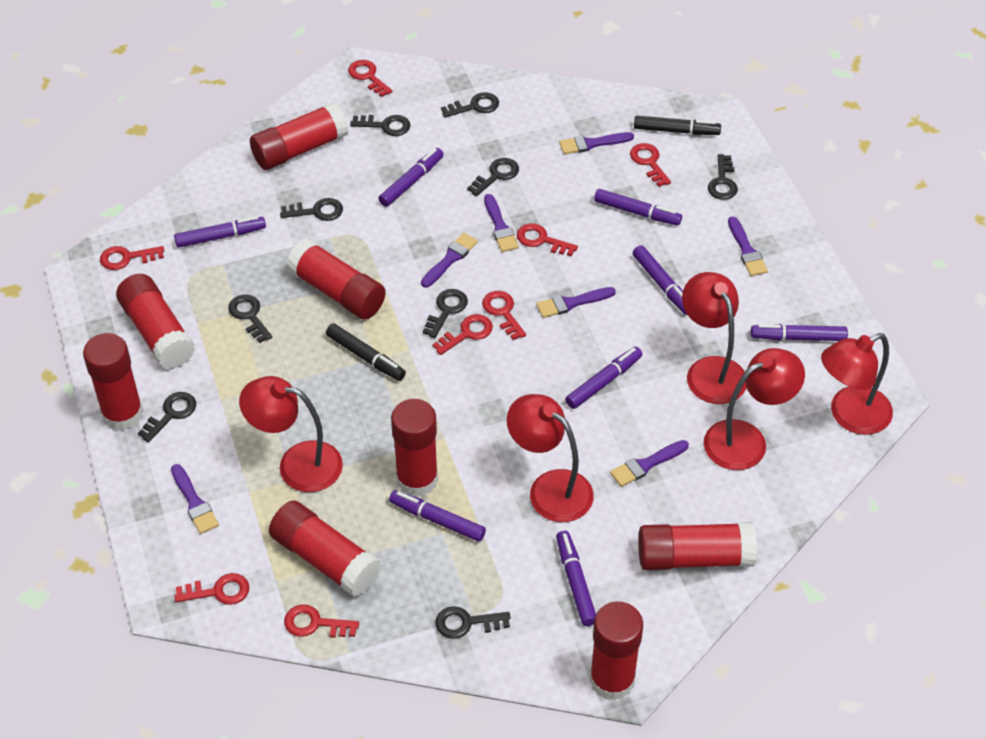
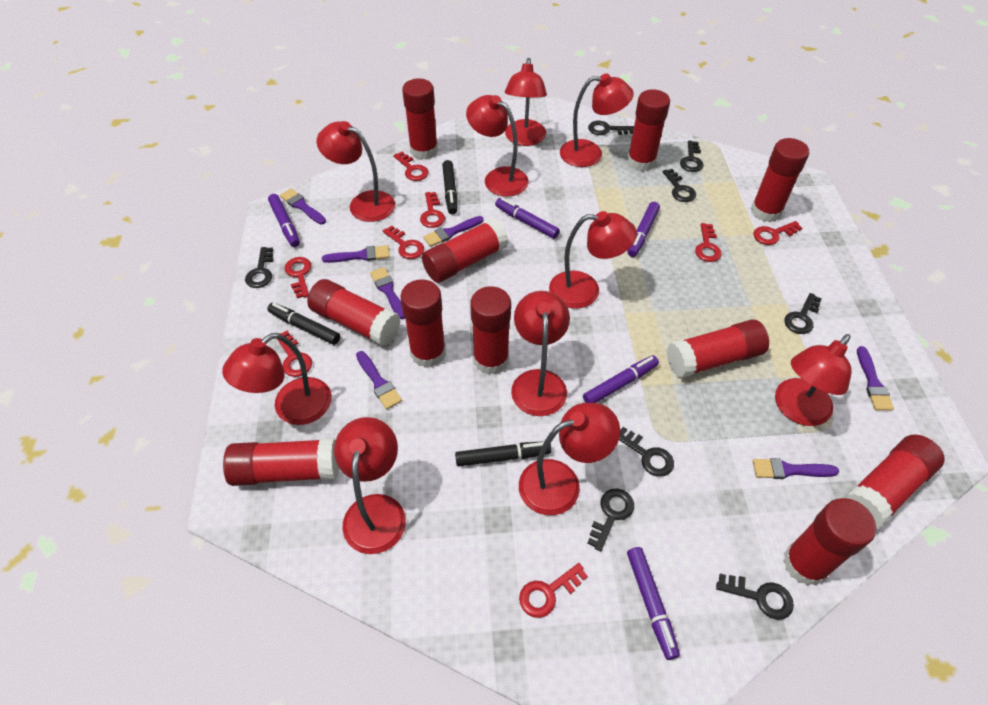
black key: [138,392,196,442] [228,294,272,343] [280,198,343,221] [350,115,410,136] [423,289,468,338] [435,606,510,639] [441,92,499,118] [467,158,519,196] [708,154,738,200] = 9 -> [245,247,273,288] [587,488,634,552] [588,121,634,135] [619,427,674,477] [662,169,696,202] [680,141,704,172] [716,574,794,620] [784,293,821,334] = 8
black marker: [326,323,406,381] [634,116,721,135] = 2 -> [267,303,340,345] [442,160,458,214] [455,441,552,467] = 3
purple marker: [174,216,266,248] [378,148,444,207] [389,490,486,542] [556,531,596,626] [565,347,642,409] [594,189,682,226] [633,245,687,315] [751,324,848,341] = 8 -> [268,194,300,247] [495,198,560,239] [583,355,659,403] [627,202,660,257] [627,547,680,660] = 5
red glue stick: [83,333,143,430] [116,274,195,369] [250,102,349,170] [269,501,381,597] [286,239,386,319] [391,399,438,497] [590,601,643,701] [638,522,757,570] = 8 -> [223,438,339,486] [307,279,401,346] [400,279,446,368] [402,79,438,160] [422,218,509,283] [470,286,511,375] [627,89,670,171] [667,319,769,378] [751,138,809,222] [783,498,876,586] [844,434,944,529] = 11
red lamp: [239,376,343,492] [507,394,594,522] [682,272,747,404] [704,348,805,470] [821,333,893,435] = 5 -> [222,333,332,425] [317,121,395,222] [334,417,406,554] [466,95,529,196] [505,58,547,146] [511,291,570,416] [519,403,620,515] [549,211,637,309] [560,73,634,167] [775,334,851,426] = 10

